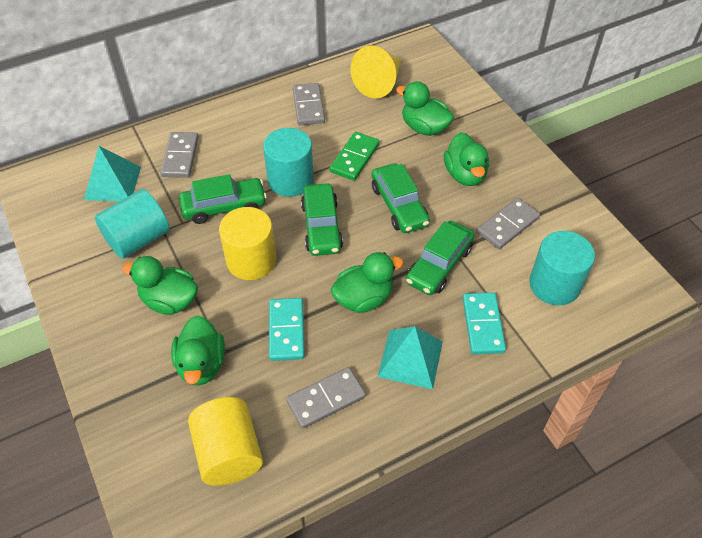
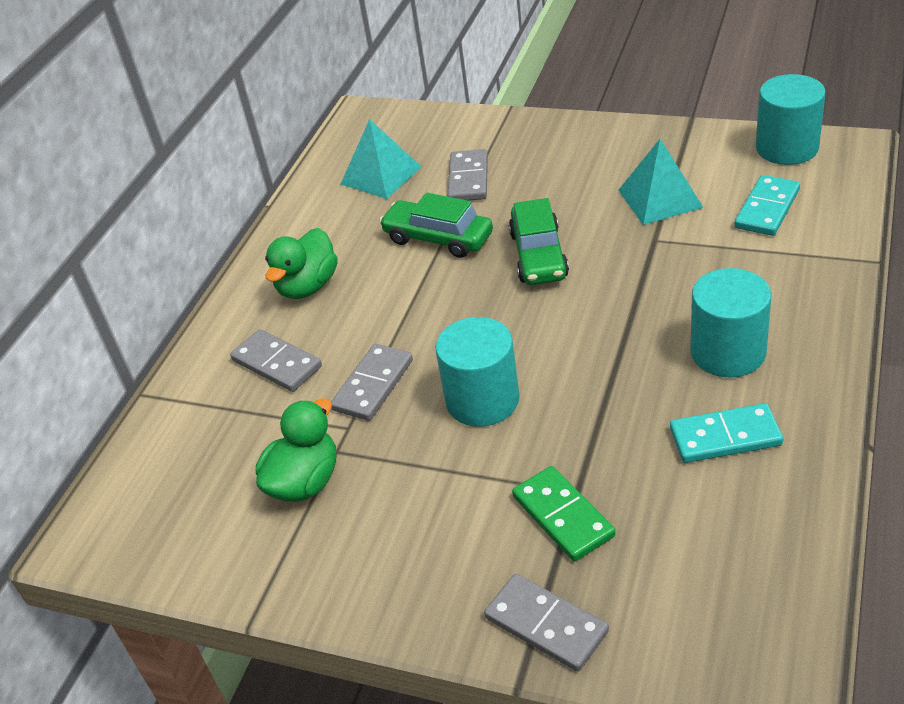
green car: [179,174,267,224] [301,183,343,256] [372,163,430,233] [406,221,474,295] = 4 -> [379,193,493,258] [509,198,569,285] = 2
green duck: [122,256,198,315] [171,316,225,386] [331,252,403,313] [396,81,454,136] [444,132,489,186] = 5 -> [256,398,336,502] [265,228,338,299] = 2
yellow cone: [351,45,401,98] = 1 -> none = 0
yellow cylinder: [188,397,263,486] [219,207,276,280] = 2 -> none = 0

